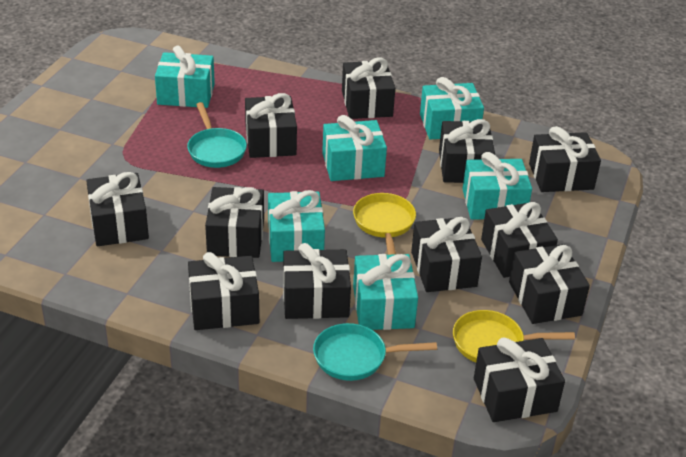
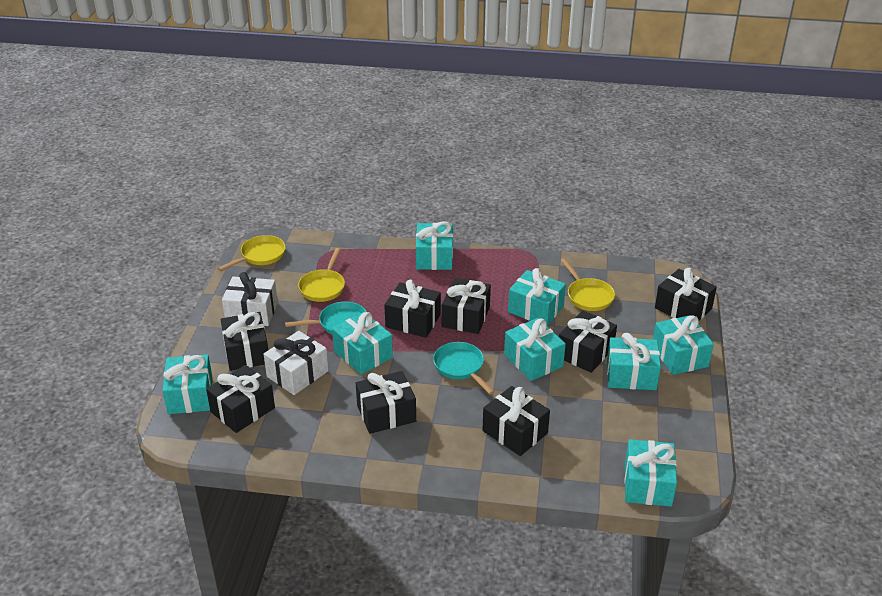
black gift: [86,172,149,246] [188,252,259,330] [205,187,264,258] [245,93,297,158] [283,243,351,319] [342,58,395,119] [411,217,482,292] [439,119,495,183] [474,337,565,422] [481,202,558,278] [509,244,590,324] [529,126,601,192] = 12 -> [206,365,275,433] [221,312,268,371] [356,371,416,434] [384,280,441,338] [442,278,491,334] [482,386,550,456] [559,310,617,373] [655,268,717,320] = 8
turquoise gift: [155,46,215,108] [268,190,325,262] [322,115,387,181] [353,254,418,330] [420,77,484,139] [463,152,532,220] = 6 -> [163,354,213,414] [332,312,393,375] [416,221,453,270] [504,318,566,381] [508,268,566,326] [607,333,661,390] [624,439,677,507] [653,315,714,375] = 8
white gift: none = 0 -> [222,272,278,326] [264,331,329,395] = 2
yellow pan: [353,193,416,255] [453,310,575,362] = 2 -> [218,235,286,271] [298,248,345,302] [561,258,615,311] = 3

